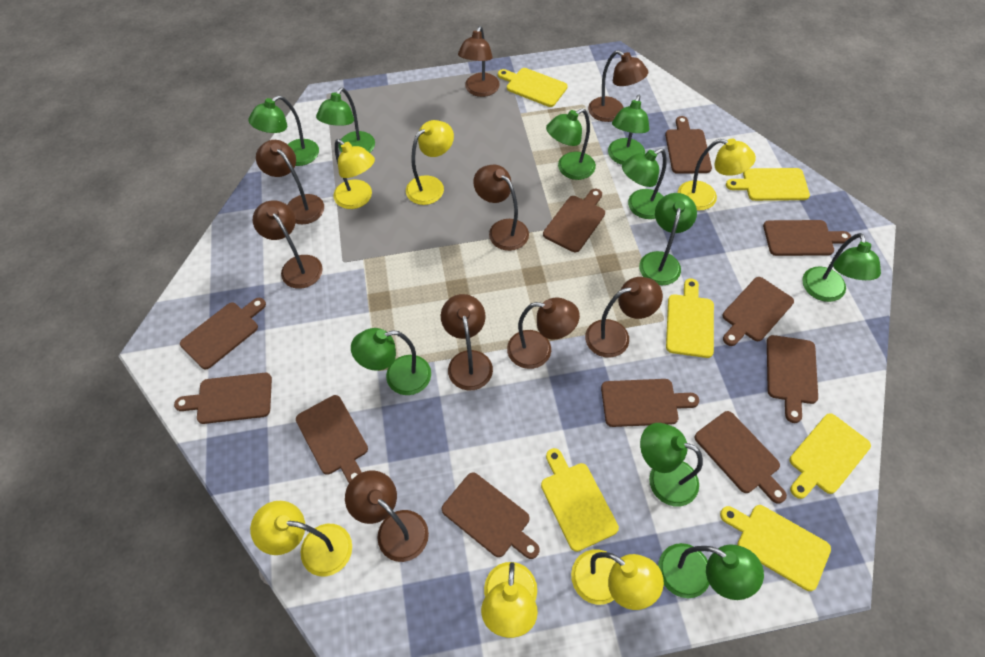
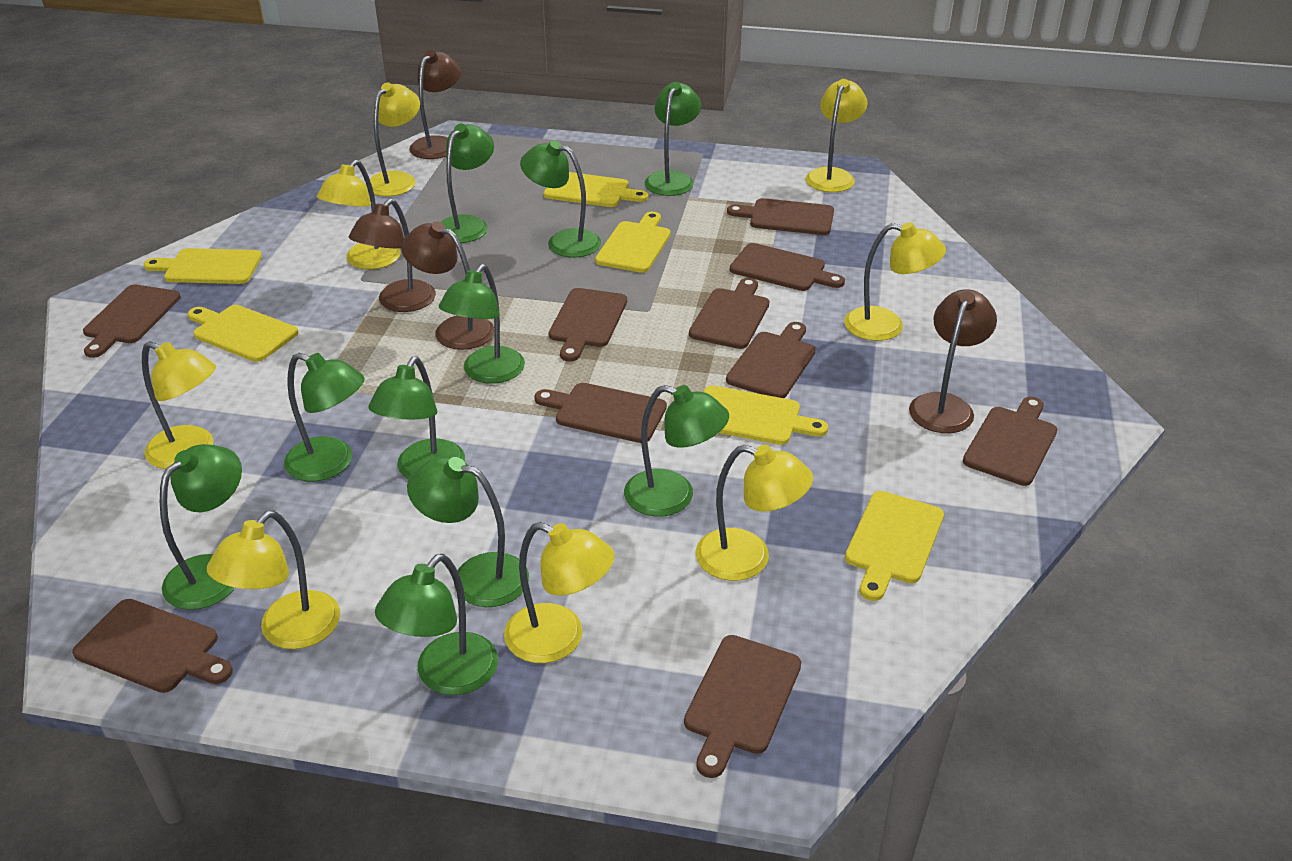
brown cutting board: [174,373,272,424] [180,298,266,369] [296,395,368,483] [442,472,540,559] [543,189,605,252] [601,379,699,427] [665,116,712,174] [695,411,787,504] [722,277,794,346] [763,220,851,256] [767,335,818,423] = 11 -> [72,599,233,693] [83,285,181,358] [534,383,667,443] [549,288,627,362] [684,635,801,778] [689,278,769,349] [726,322,816,398] [727,198,834,235] [730,243,845,291] [963,397,1057,486] = 10
brown lamp: [253,200,323,289] [256,140,324,225] [345,470,429,562] [441,294,493,391] [458,26,500,97] [473,165,529,251] [507,298,580,369] [585,277,663,358] [588,50,648,122] = 9 -> [349,198,436,312] [401,222,494,350] [409,50,461,159] [909,289,997,433] = 4
yellow lamp: [250,501,352,576] [333,139,375,209] [406,120,454,205] [481,562,538,638] [571,549,664,610] [678,139,756,210] = 6 -> [142,341,216,469] [207,511,340,649] [316,160,401,269] [366,83,420,196] [504,522,614,663] [696,445,813,581] [805,79,868,192] [844,222,946,341] = 8

